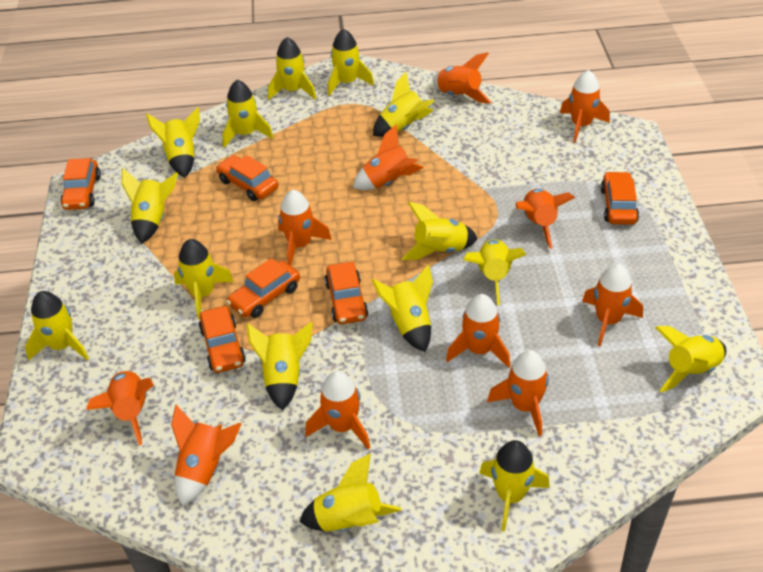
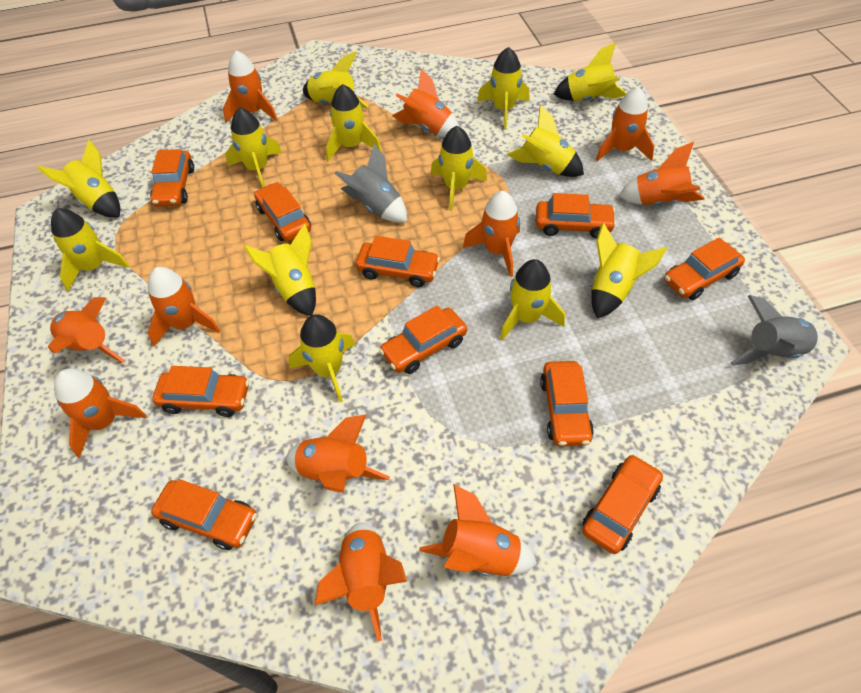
grey rocket: none = 0 -> [335,144,407,223] [731,295,820,365] = 2
orange car: [61,158,101,210] [199,306,246,373] [216,155,278,201] [226,258,300,318] [325,262,368,324] [601,171,639,225] = 6 -> [150,149,194,207] [151,479,257,550] [152,366,249,417] [254,182,311,242] [356,236,440,287] [379,305,467,374] [536,193,616,239] [540,361,594,446] [582,454,663,554] [664,237,745,300] = 10
yellow rocket: [25,291,89,361] [121,168,178,244] [146,107,200,177] [174,239,234,320] [222,80,274,148] [246,322,313,410] [268,37,316,100] [299,453,402,532] [328,29,374,96] [372,264,433,352] [373,72,435,137] [401,202,478,260] [464,240,526,305] [479,440,550,531] [655,326,726,393] = 15 -> [37,140,120,217] [51,208,129,291] [225,108,282,188] [243,223,316,316] [288,314,355,402] [303,52,369,108] [326,84,381,161] [431,126,487,211] [477,47,529,129] [500,259,565,340] [507,105,584,177] [554,42,627,101] [592,222,667,318] = 13

